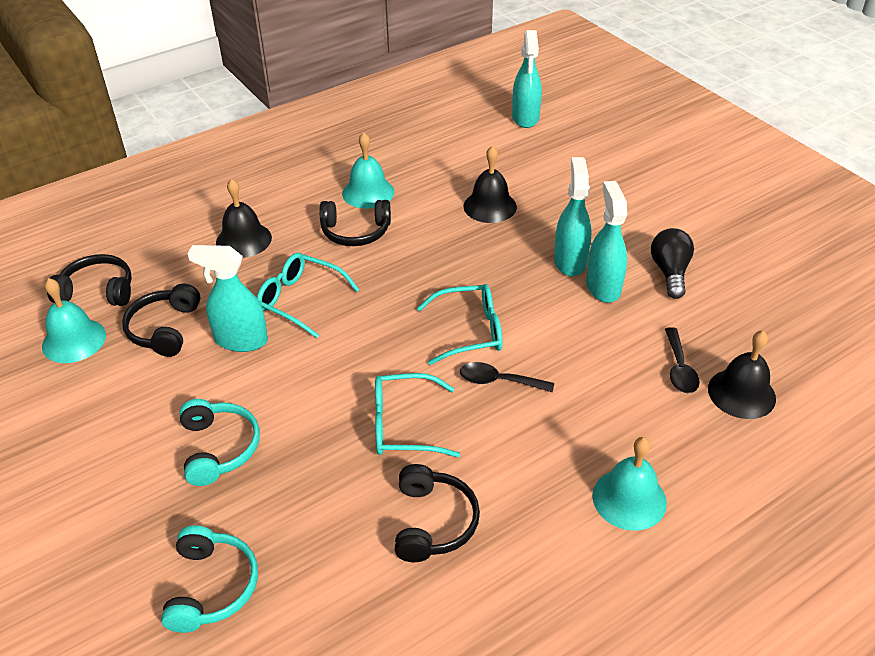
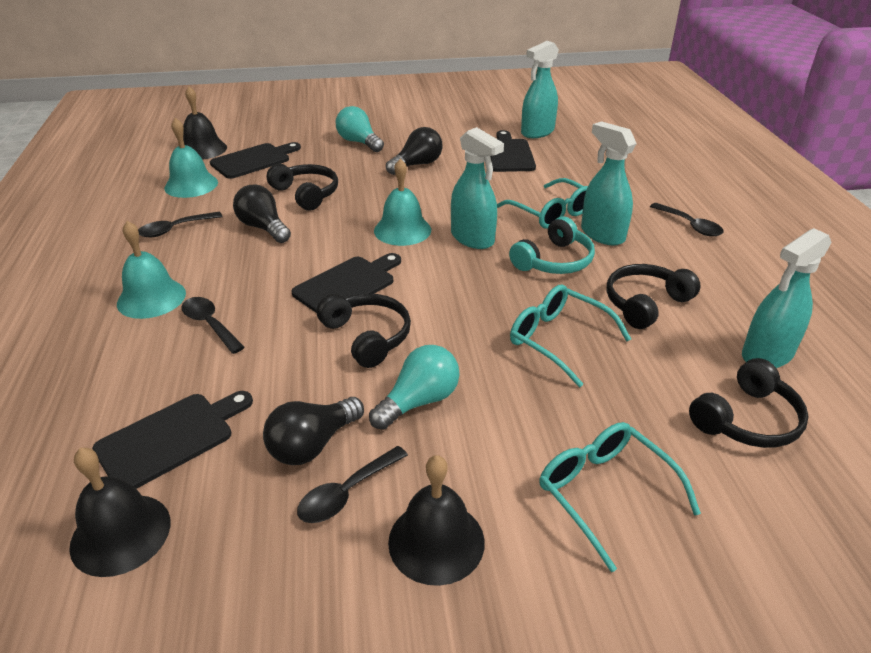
black cutting board: none = 0 -> [92,391,253,489] [210,142,301,179] [292,253,401,312] [490,130,536,172] = 4
black light bulb: [651,228,694,299] = 1 -> [233,185,291,243] [263,397,364,465] [386,127,443,175] = 3
black spoon: [460,362,554,392] [665,327,700,393] = 2 -> [138,212,223,237] [181,297,245,354] [297,446,408,523] [650,203,724,236] = 4
turquoise headphones: [161,525,258,633] [179,399,260,486] = 2 -> [509,217,595,274] = 1
turquoise light bulb: none = 0 -> [336,106,384,152] [369,345,460,430] = 2

